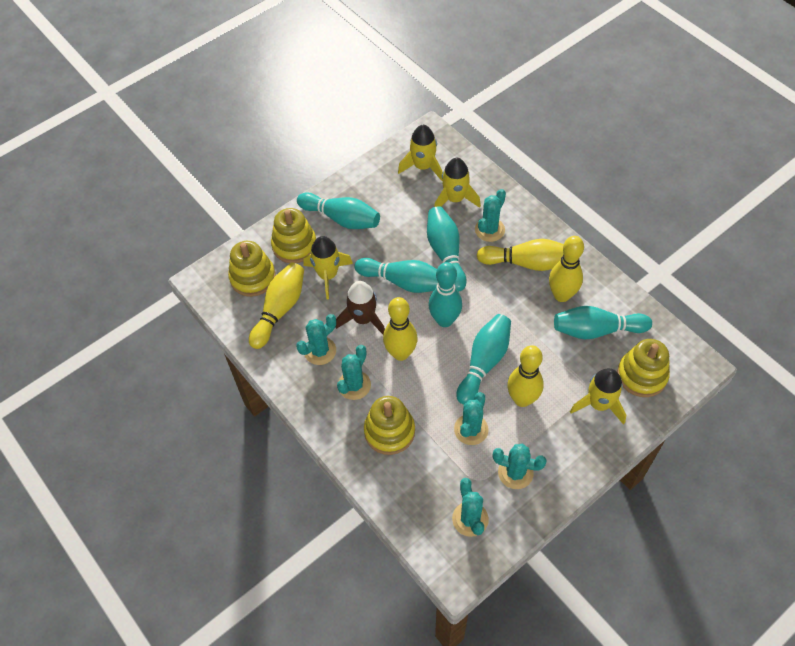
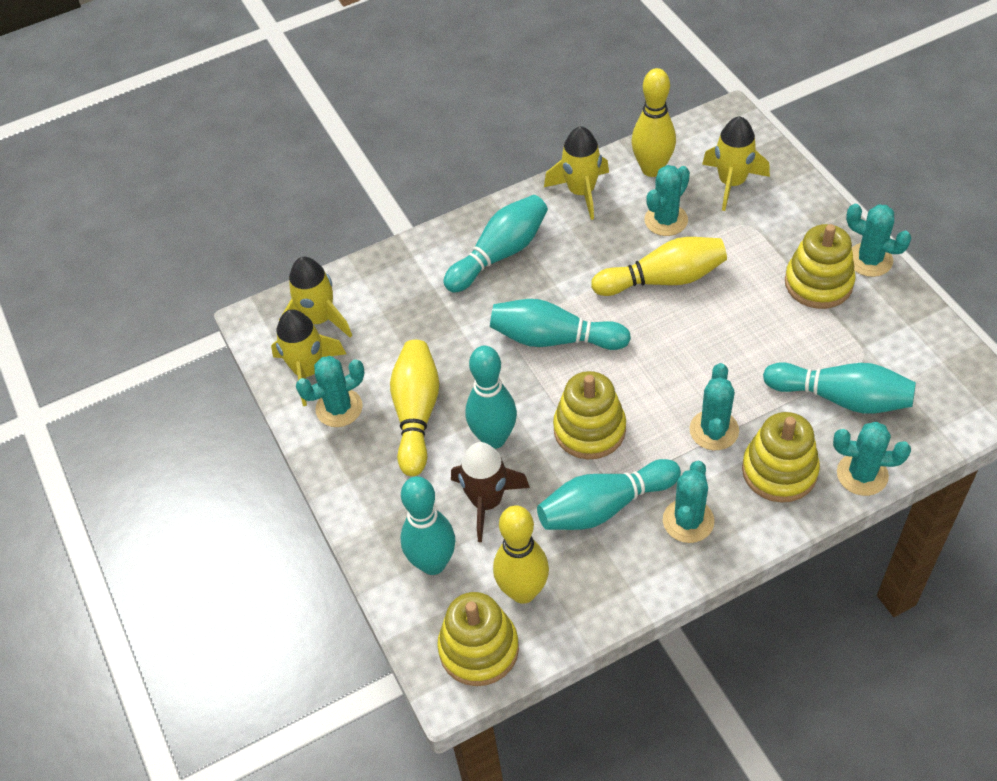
yellow bowling pin: [249,262,304,349] [383,297,418,361] [477,239,564,271] [507,345,544,407] [549,236,584,302] = 5 -> [390,340,440,476] [493,505,549,604] [591,237,727,296] [631,68,676,177] = 4

